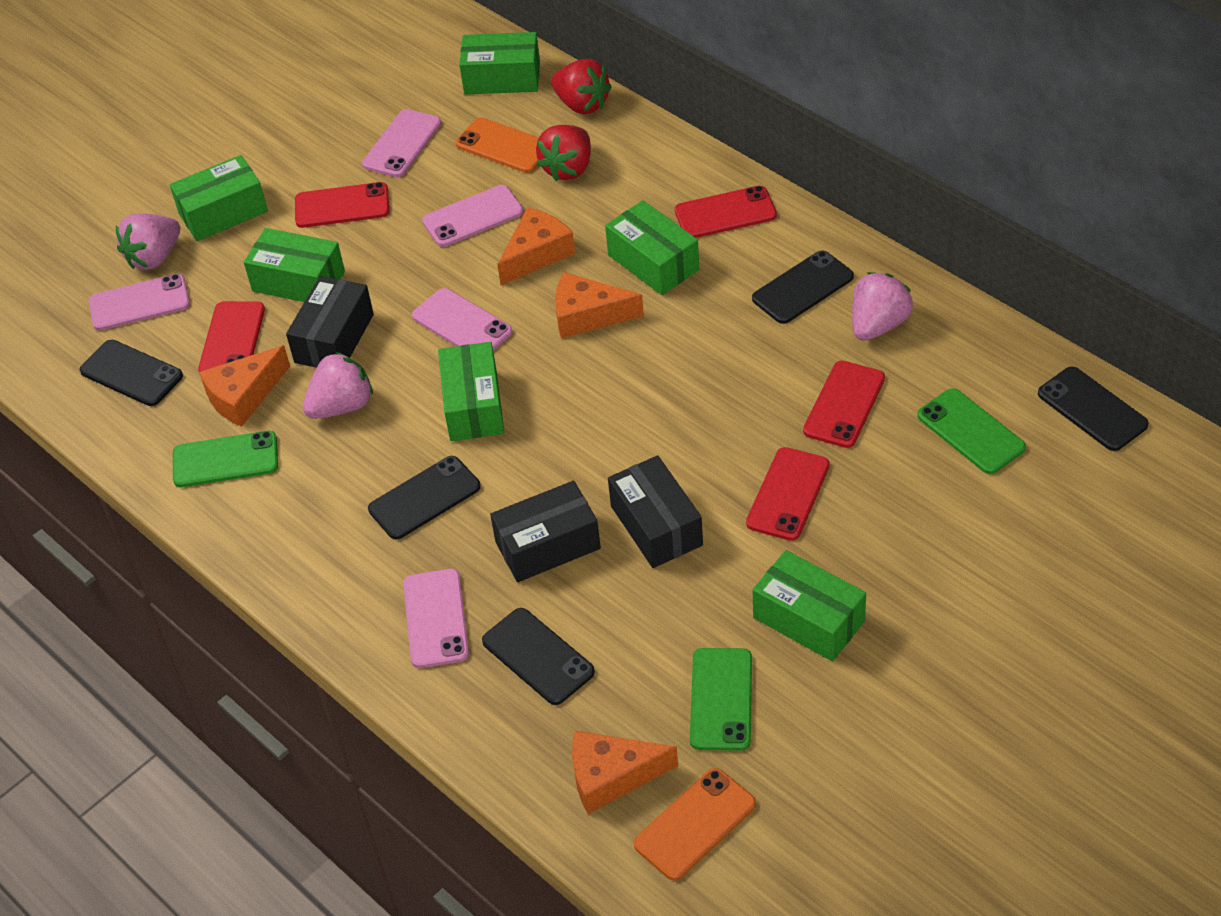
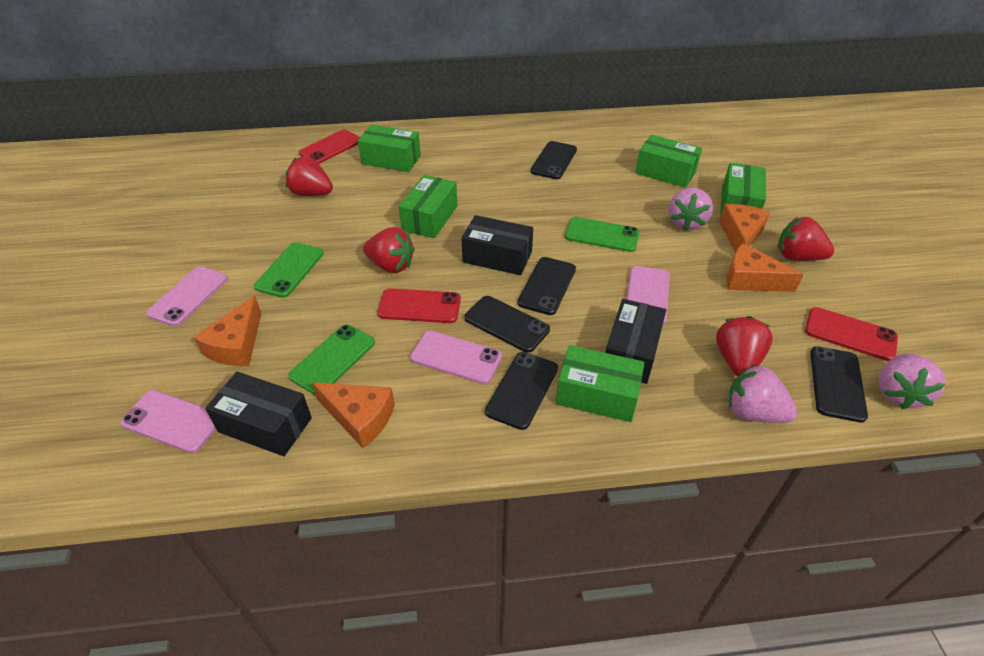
green box: [170,155,268,241] [244,228,345,302] [438,342,504,441] [459,32,540,94] [605,200,699,295] [752,550,866,662] = 6 -> [358,125,421,172] [399,175,457,238] [556,345,645,422] [635,135,702,188] [720,163,766,217] = 5
orange phone: [456,117,539,173] [634,768,756,881] = 2 -> none = 0
pink phone: [89,274,190,331] [362,109,441,177] [403,569,469,668] [412,288,513,351] [422,185,524,247] = 5 -> [120,390,216,453] [146,266,228,327] [410,331,502,384] [627,266,670,325] = 4
red phone: [198,301,265,372] [295,182,389,228] [675,186,777,238] [746,447,830,541] [803,361,885,448] = 5 -> [299,129,360,164] [377,288,461,323] [805,307,898,361] = 3
red strawberry: [536,125,591,181] [551,59,612,114] = 2 -> [286,156,333,196] [363,227,415,273] [716,316,773,376] [778,217,834,261] = 4

